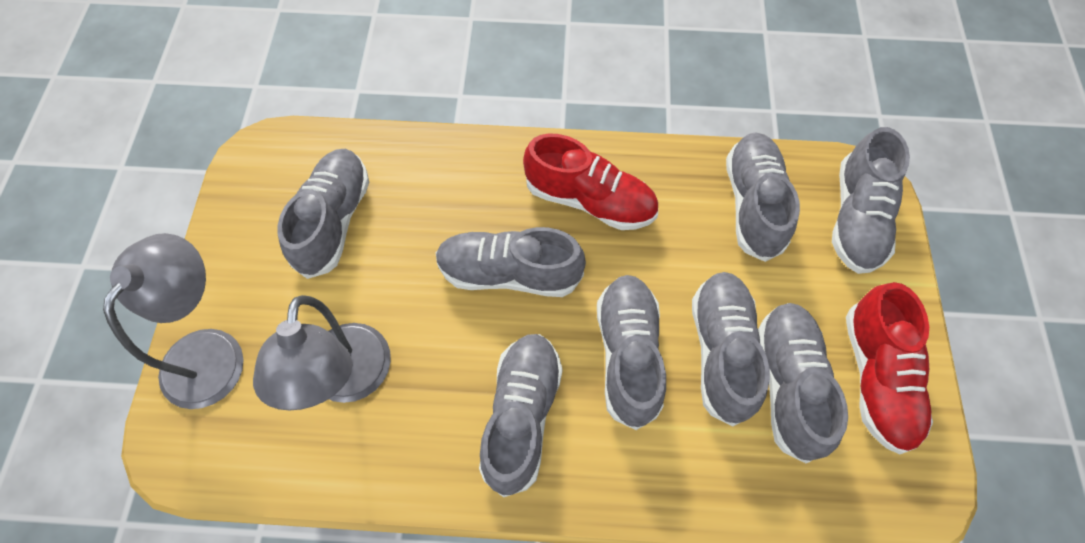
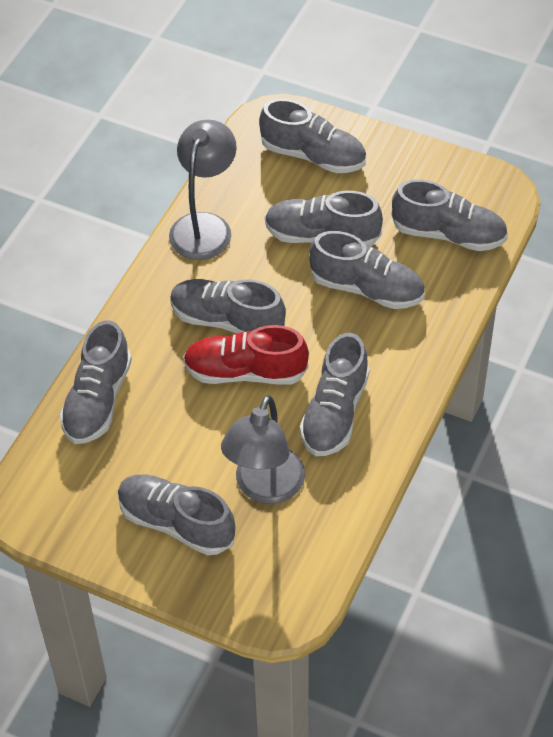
red shoe: [523,133,658,230] [846,282,933,454] = 2 -> [183,325,309,385] = 1

